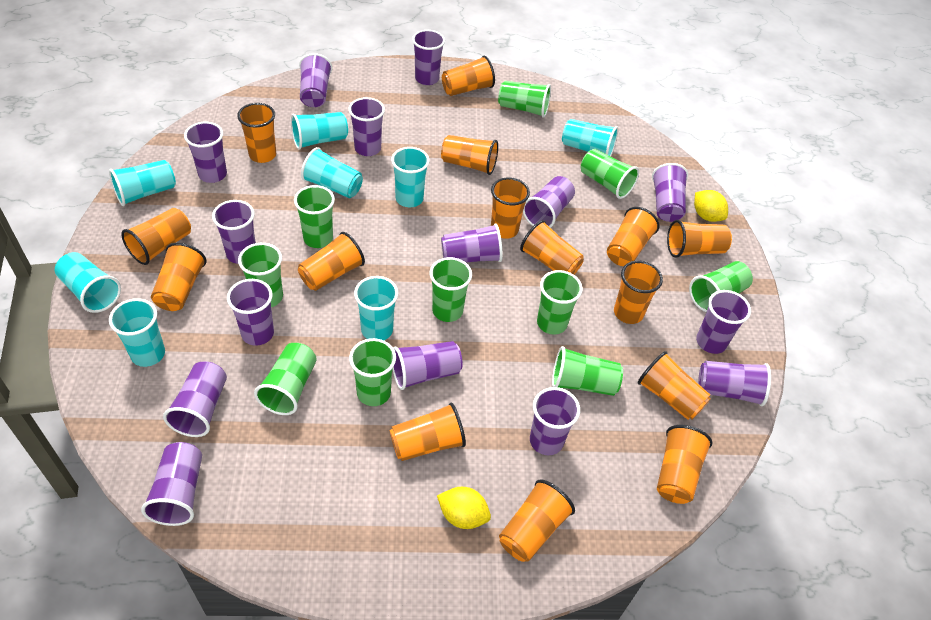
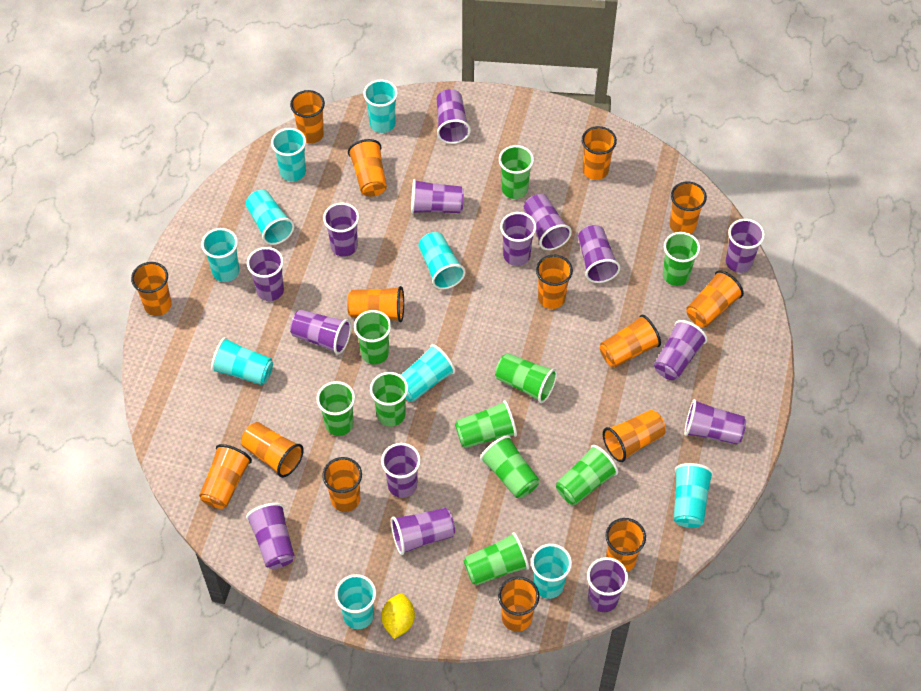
turquoise cup: [55,252,121,313] [109,160,176,206] [109,298,165,367] [291,112,348,149] [301,147,363,198] [354,276,398,340] [391,147,430,207] [562,119,618,156] = 8 -> [201,228,239,282] [211,337,273,385] [245,190,294,245] [271,128,306,181] [335,574,376,629] [363,80,398,133] [401,344,455,402] [418,232,466,289] [531,544,572,599] [674,463,714,528] = 10
yellow lemon: [437,487,491,529] [694,190,728,222] = 2 -> [381,593,415,639] = 1

